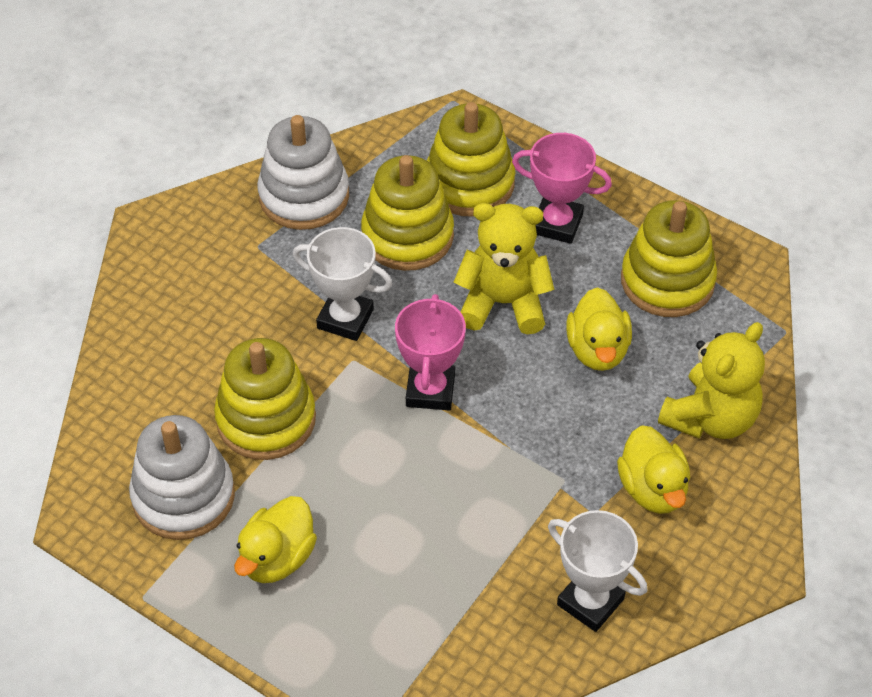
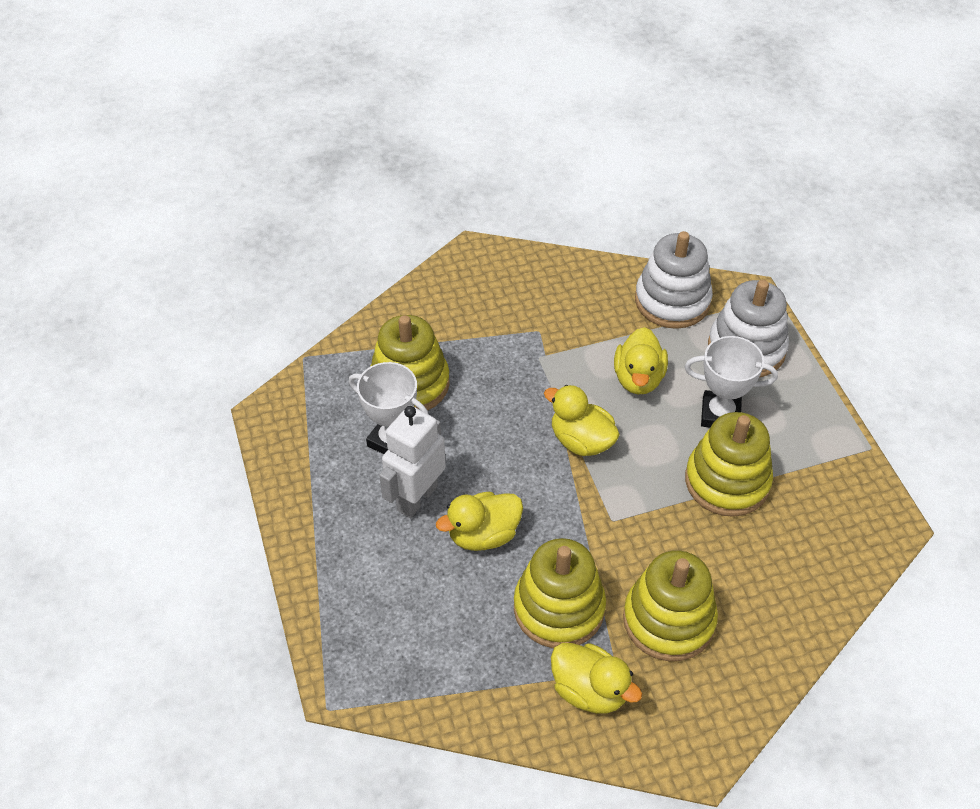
pink trophy: [395,294,466,410] [512,133,612,244] = 2 -> none = 0
white robot: none = 0 -> [379,405,446,518] = 1
yellow duck: [234,496,317,583] [566,287,632,371] [617,425,690,514] = 3 -> [436,492,523,551] [544,385,620,456] [551,643,642,714] [614,327,668,394] = 4
yellow teddy bear: [454,203,554,335] [658,322,765,439] = 2 -> none = 0

